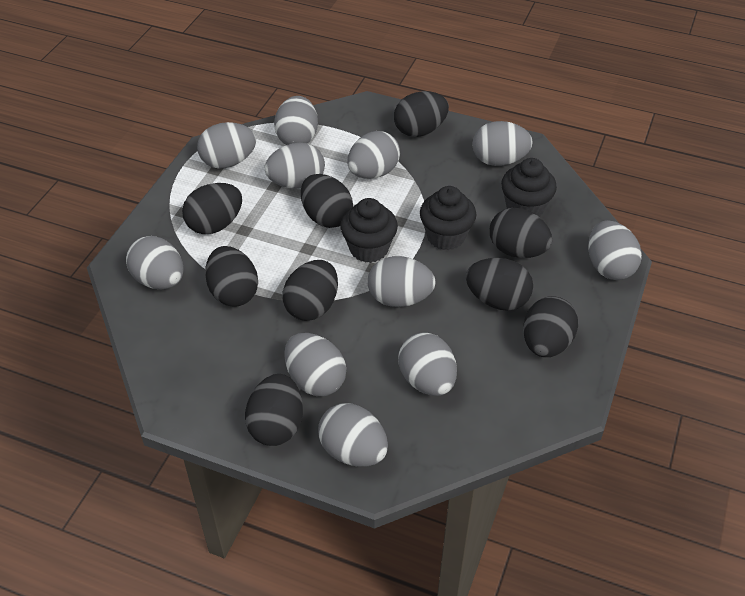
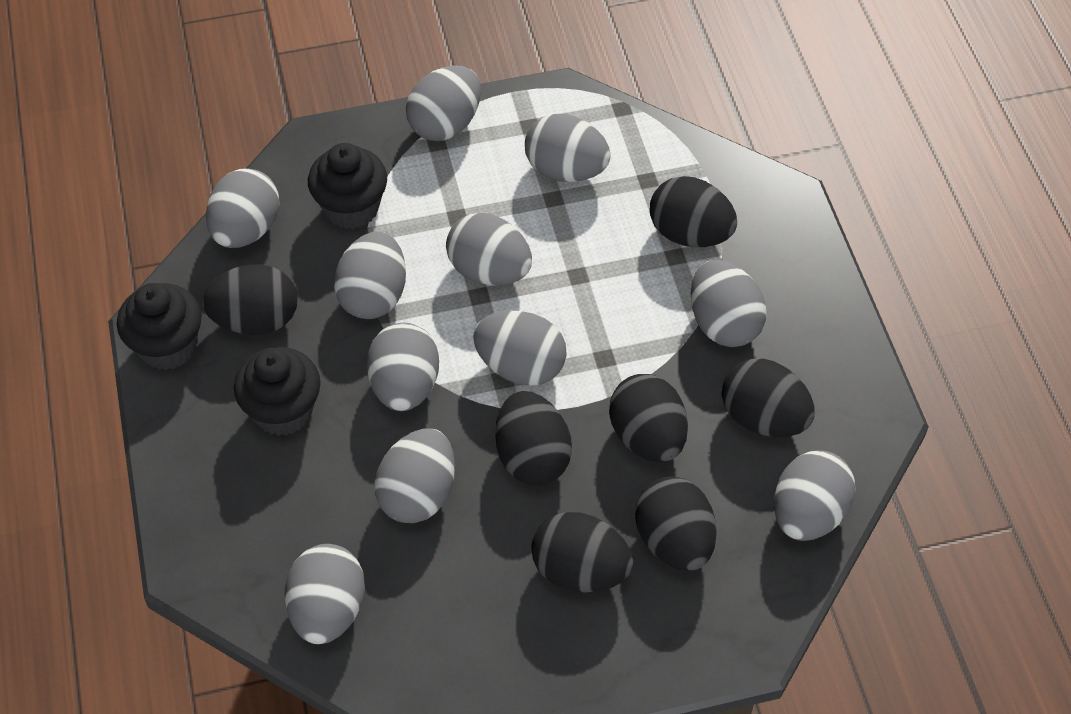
black egg: [182,183,242,234] [205,246,258,307] [245,374,303,446] [282,260,338,321] [301,174,353,228] [394,91,449,137] [466,258,533,311] [489,208,552,258] [523,296,578,357] = 9 -> [201,264,298,335] [495,391,572,485] [531,512,633,592] [609,374,688,462] [635,476,717,571] [650,176,737,247] [722,358,815,437] = 7

